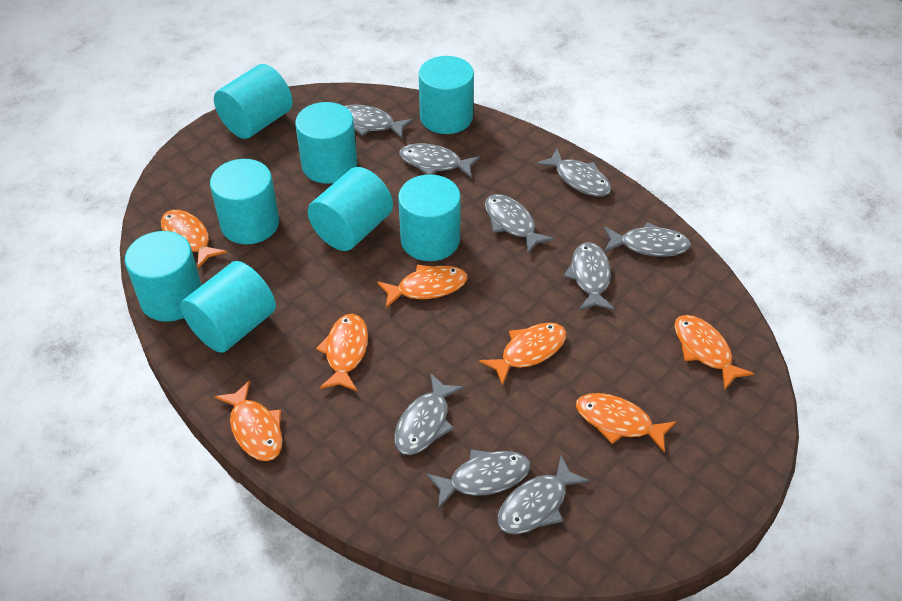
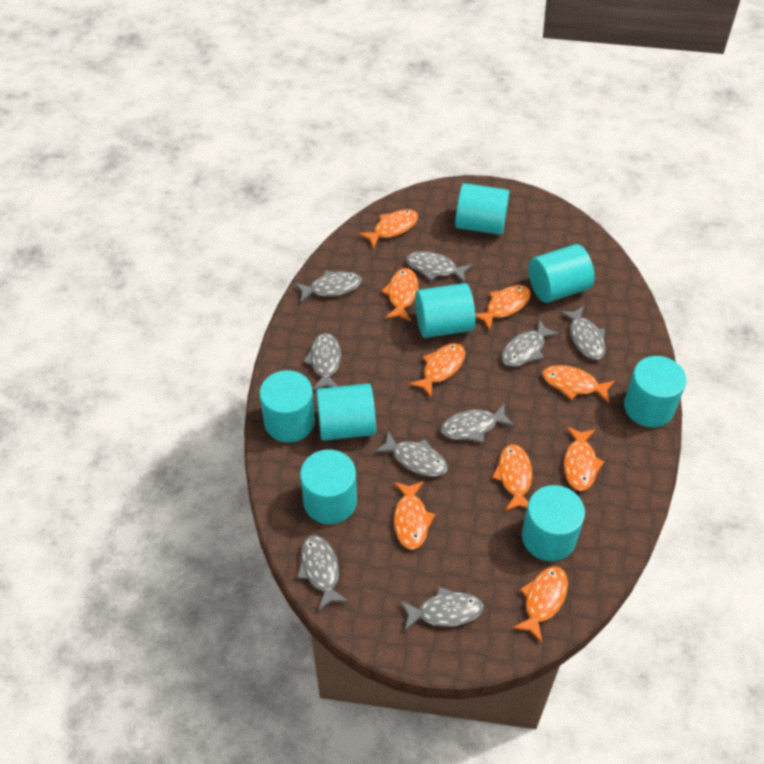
orange fish: [161,210,227,268] [215,380,283,461] [316,314,368,391] [377,264,468,308] [479,322,566,386] [576,393,677,453] [674,315,754,389] = 7 -> [359,209,418,249] [381,268,418,321] [394,481,435,550] [409,343,465,398] [475,285,531,331] [492,444,532,511] [512,566,568,642] [542,365,615,403] [564,427,605,491] = 9

